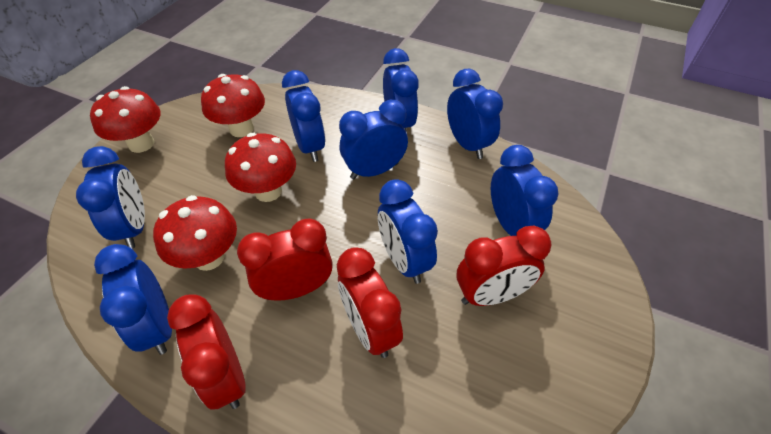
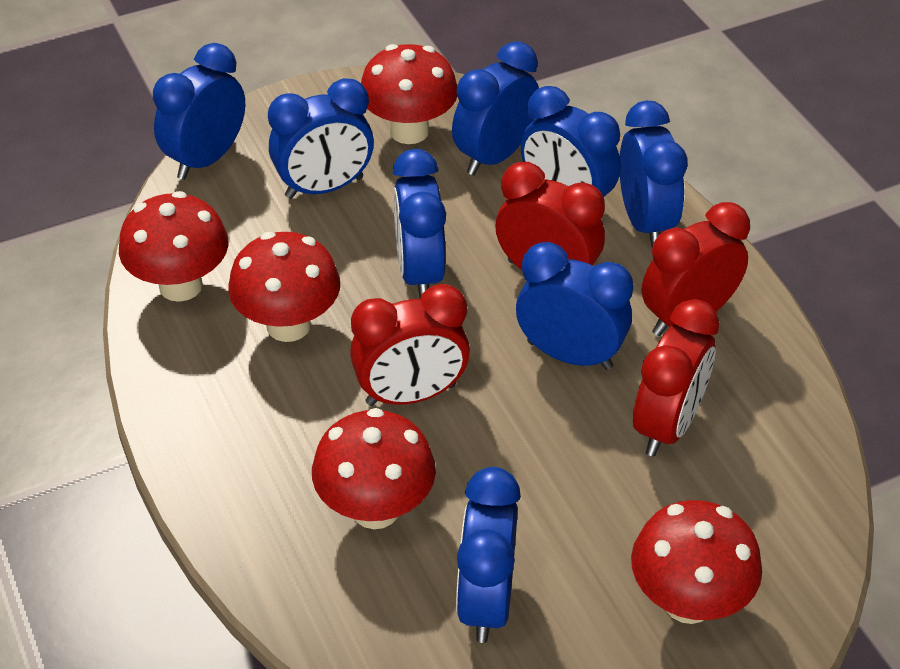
red mushroom: [90,86,161,153] [153,195,237,271] [201,74,265,137] [225,133,296,202] = 4 -> [119,191,228,302] [228,232,340,342] [312,408,436,529] [361,44,457,144] [631,500,762,624] = 5

